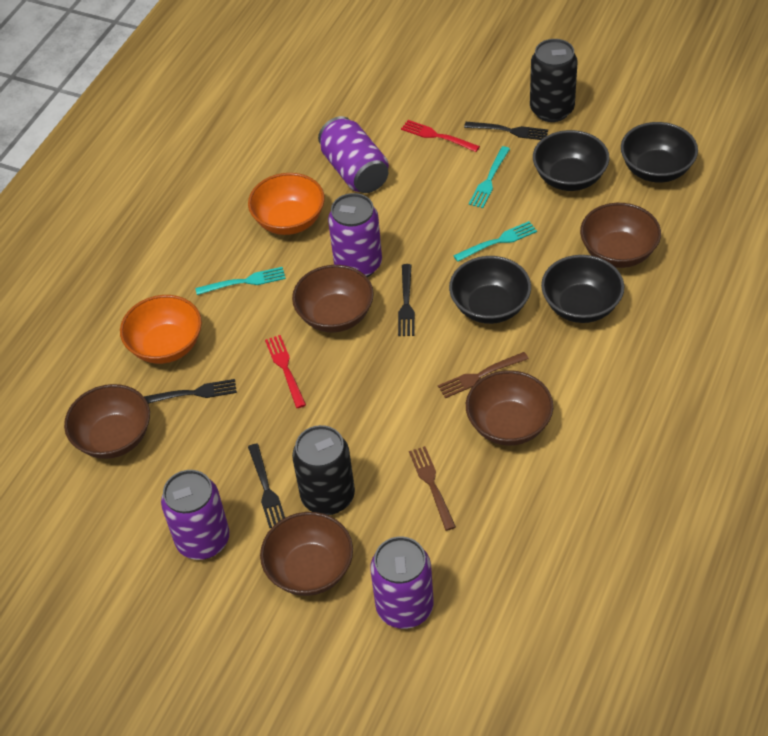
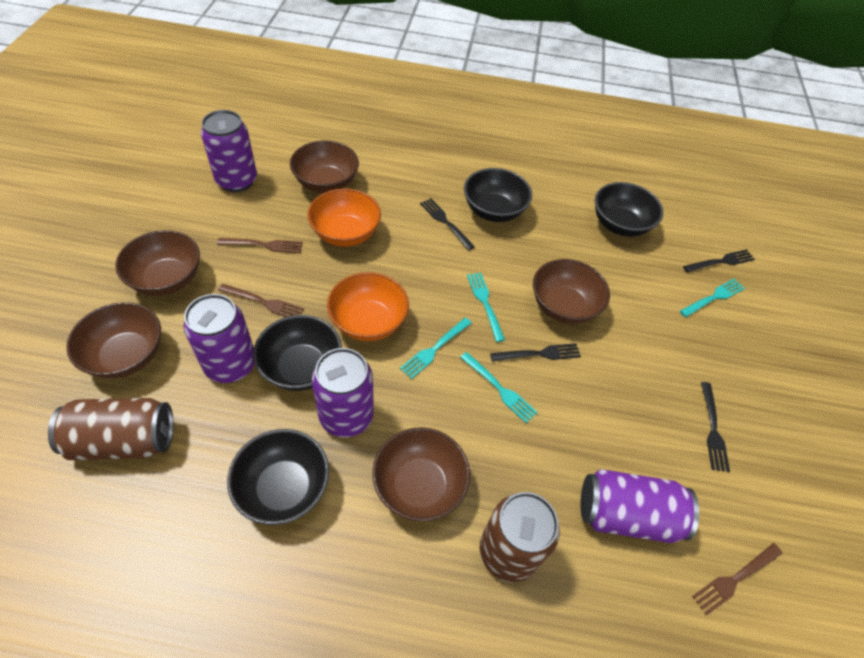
black can: [292,425,355,515] [530,39,578,122] = 2 -> none = 0
brown can: none = 0 -> [48,398,174,460] [480,492,560,582] = 2
brown fork: [409,446,456,531] [438,352,529,398] = 2 -> [217,238,303,253] [218,284,304,317] [692,543,782,615] = 3
red fork: [265,335,306,408] [401,120,480,152] = 2 -> none = 0
turquoise fork: [195,267,286,295] [453,221,537,262] [469,146,510,208] = 3 -> [400,317,472,379] [460,352,538,423] [467,272,505,342] [680,279,745,317] = 4

